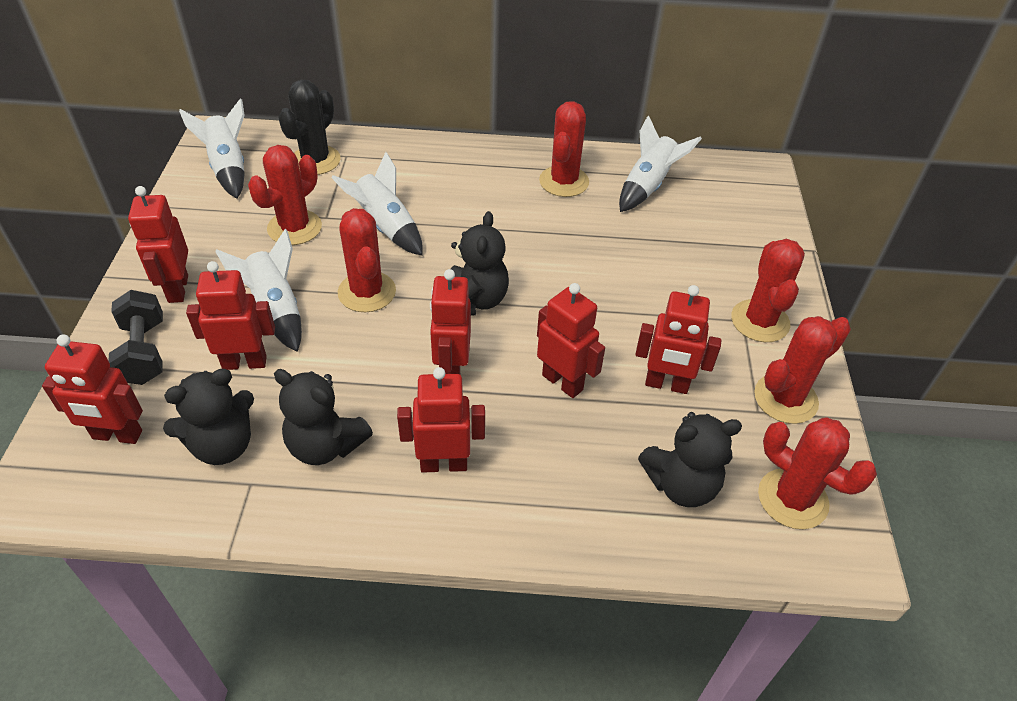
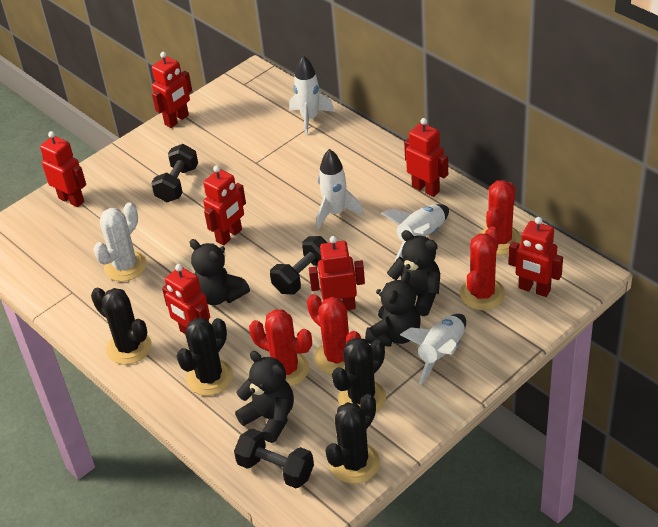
black cactus: [278,79,341,175] = 1 -> [91,288,152,365] [177,318,233,396] [325,394,380,484] [332,337,386,413] = 4
black dumbbell: [108,290,163,385] = 1 -> [151,144,198,202] [234,428,314,488] [270,236,327,294] = 3
red cactus: [248,145,322,245] [338,208,396,312] [539,101,589,197] [731,239,805,342] [754,316,851,424] [758,417,877,529] = 6 -> [249,309,312,387] [307,294,361,375] [460,226,505,310] [480,180,522,255] = 4
white cactus: none = 0 -> [93,202,146,282] = 1

